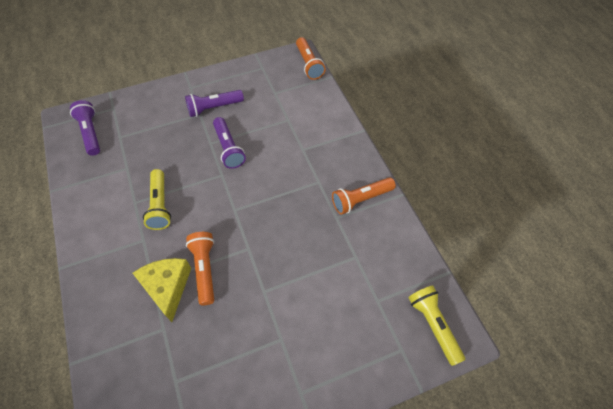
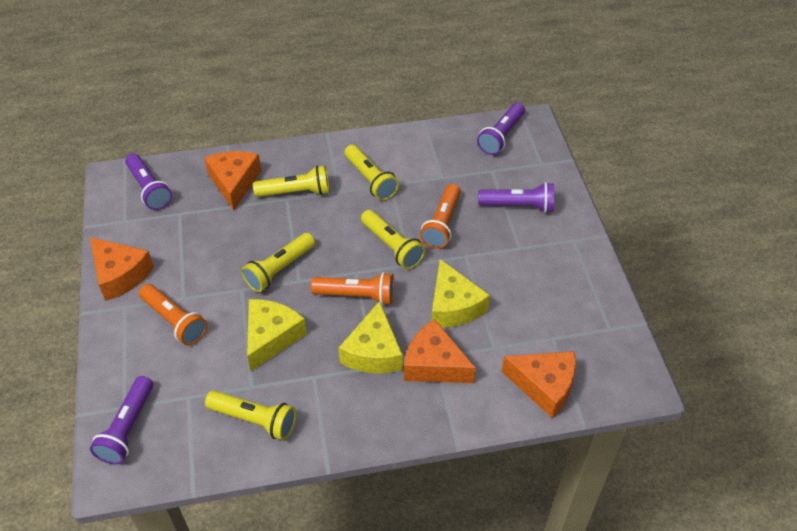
orange cheese: none = 0 -> [90,237,154,301] [204,151,262,210] [404,319,476,383] [502,351,576,418] = 4
purple flashlight: [70,100,100,156] [185,90,244,117] [213,117,246,169] = 3 -> [90,376,153,465] [125,153,172,210] [477,102,525,155] [478,182,554,213] = 4
yellow cheese: [133,258,191,322] = 1 -> [247,299,307,371] [339,301,403,374] [431,259,490,328] = 3
yellow flashlight: [143,169,171,230] [408,285,465,366] = 2 -> [205,390,296,440] [242,233,315,292] [253,165,329,197] [344,144,399,201] [361,210,425,269] = 5

